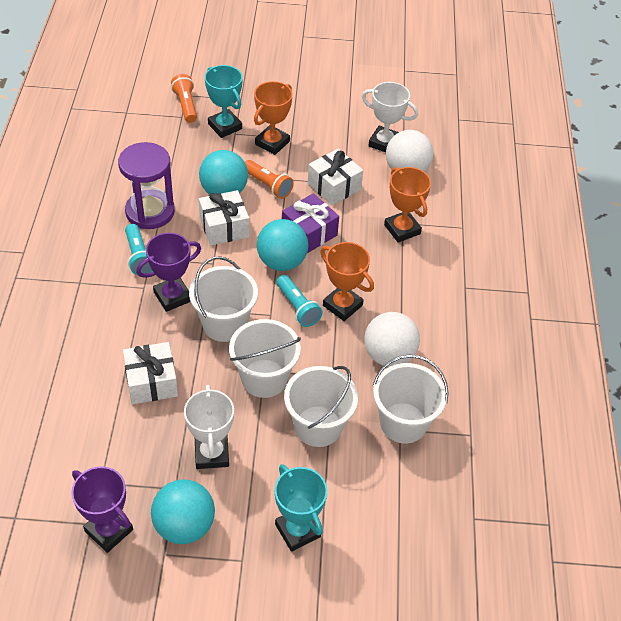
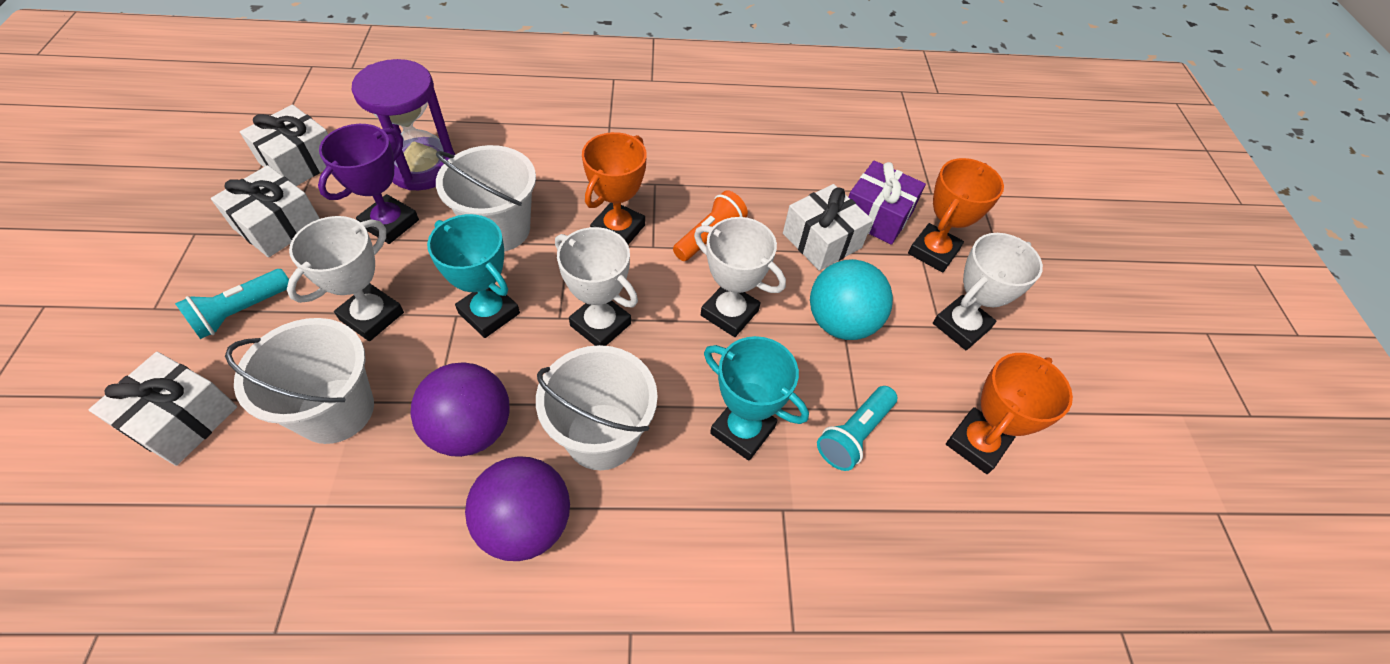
orange flashlight: [171,74,197,123] [245,160,294,199] = 2 -> [673,190,748,261] = 1
purple ball: none = 0 -> [411,363,510,457] [465,456,570,561] = 2
purple trophy: [71,466,133,553] [136,233,201,312] = 2 -> [318,124,419,244] = 1
turquoise ball: [151,479,215,544] [199,150,248,194] [257,219,308,271] = 3 -> [810,259,893,340] = 1
white ball: [364,312,420,367] [386,130,433,172] = 2 -> none = 0
white bucket: [189,256,258,342] [229,319,301,398] [284,366,358,447] [373,355,449,444] = 4 -> [225,318,374,444] [436,145,536,252] [536,345,658,470] = 3
white gift: [123,342,178,404] [199,190,249,246] [308,149,363,205] = 3 -> [89,352,237,466] [211,165,320,257] [240,105,328,186] [783,184,873,271] = 4
white trophy: [184,385,234,469] [362,82,418,153] = 2 -> [287,216,404,341] [555,227,638,346] [694,217,786,337] [933,233,1043,350] = 4

